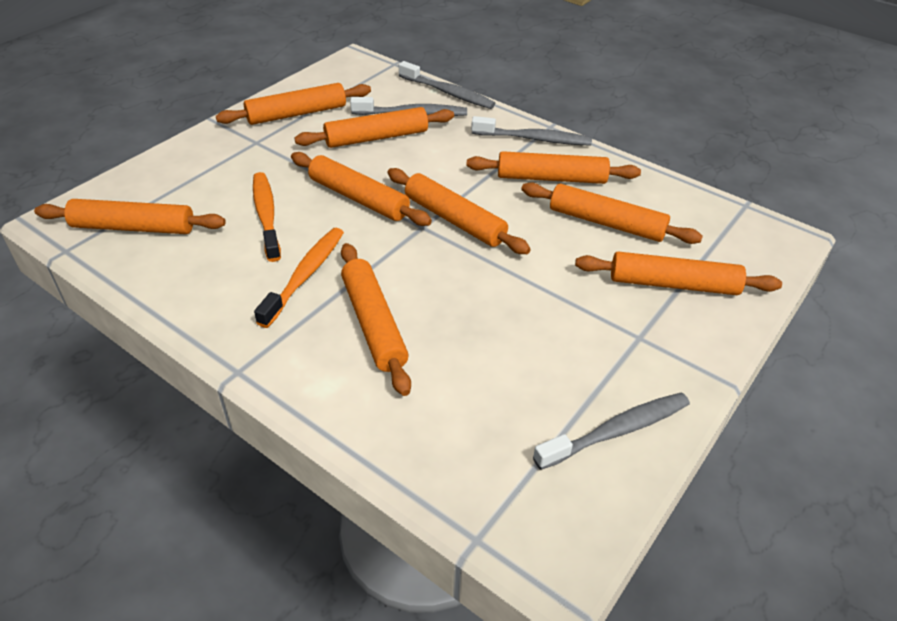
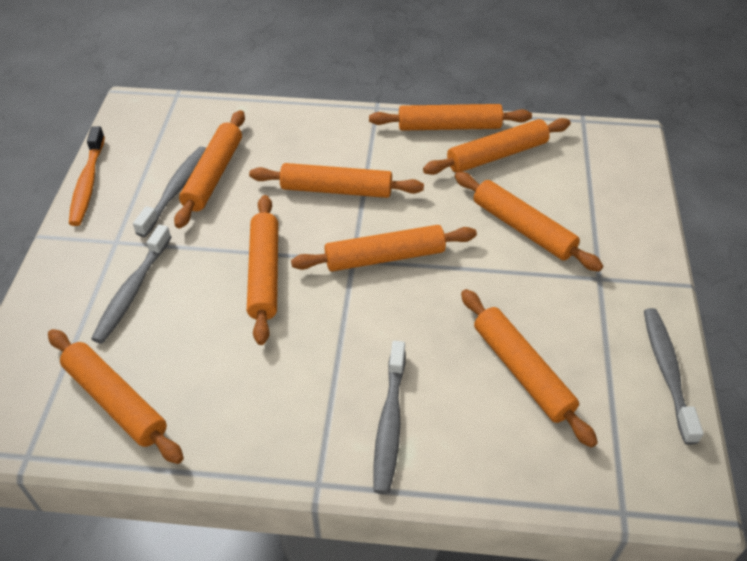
orange toothbrush: [253,172,281,262] [254,228,344,328] = 2 -> [69,126,105,226] = 1

